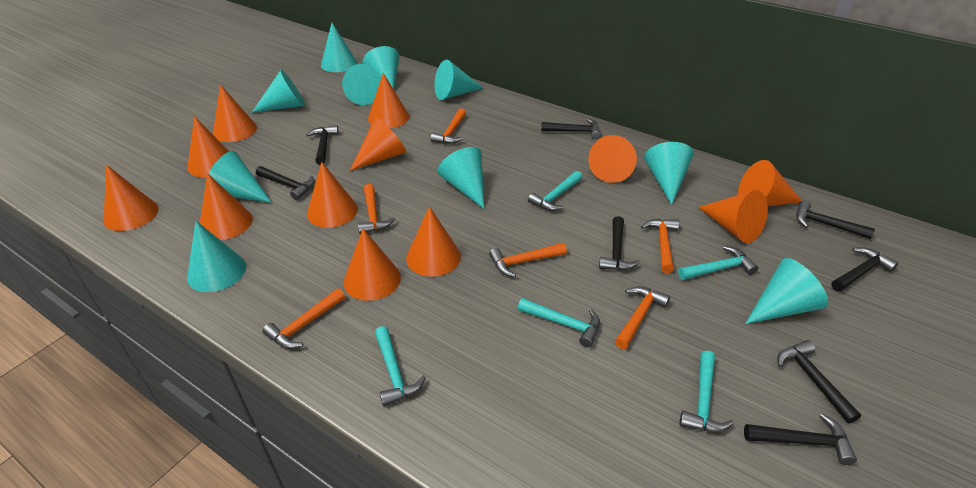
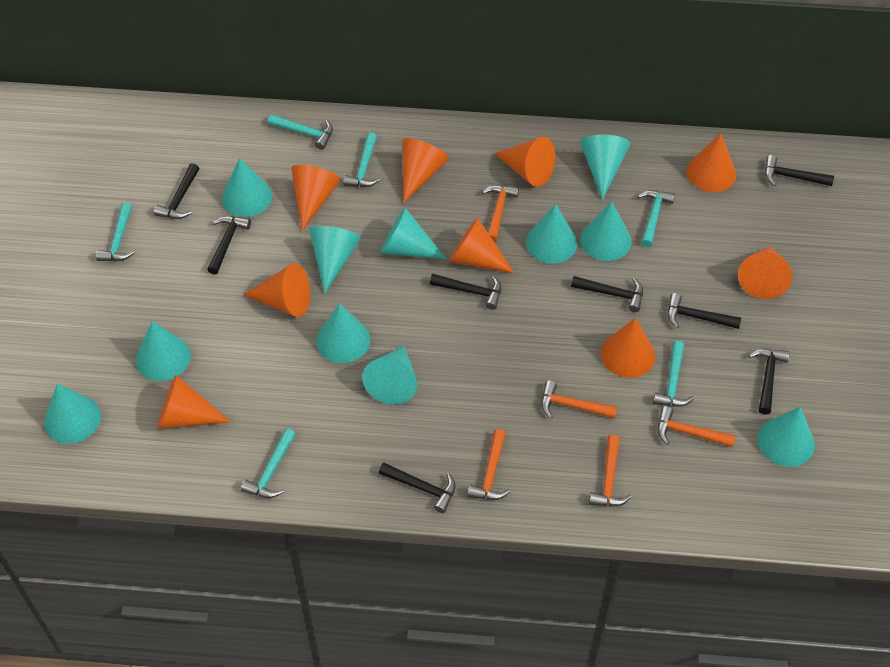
orange cone: [104,165,159,231] [187,116,230,177] [200,173,253,240] [213,84,257,142] [307,162,358,228] [343,229,401,301] [350,117,406,171] [368,73,409,128] [406,206,461,277] [588,135,637,183] [698,190,768,243] [738,160,802,206] = 12 -> [157,375,231,429] [243,263,310,317] [291,165,341,231] [403,138,449,203] [449,218,515,274] [494,137,555,187] [601,318,655,378] [686,133,736,192] [738,246,793,299] = 9
orange hammer: [262,288,345,349] [358,184,395,234] [431,109,466,144] [489,243,567,277] [615,286,670,349] [641,219,679,273] = 6 -> [467,429,510,500] [482,185,519,242] [541,380,618,418] [589,435,632,506] [658,406,736,447] = 5
turquoise cone: [187,221,246,292] [205,151,272,203] [252,70,305,112] [321,23,357,72] [342,64,381,105] [362,46,399,89] [434,60,483,100] [438,147,485,209] [644,142,694,205] [745,258,828,324] = 10 -> [44,384,101,444] [136,321,191,381] [222,158,272,217] [309,226,361,294] [316,303,370,363] [362,345,417,404] [380,208,447,260] [526,204,577,263] [580,135,631,200] [580,202,632,261] [758,407,815,467] = 11
turquoise hammer: [375,326,426,406] [518,298,600,347] [528,171,582,211] [678,246,758,280] [679,351,734,432] = 5 -> [96,203,135,261] [241,429,296,498] [268,114,333,150] [343,132,380,187] [638,190,675,247] [653,341,694,407] = 6

